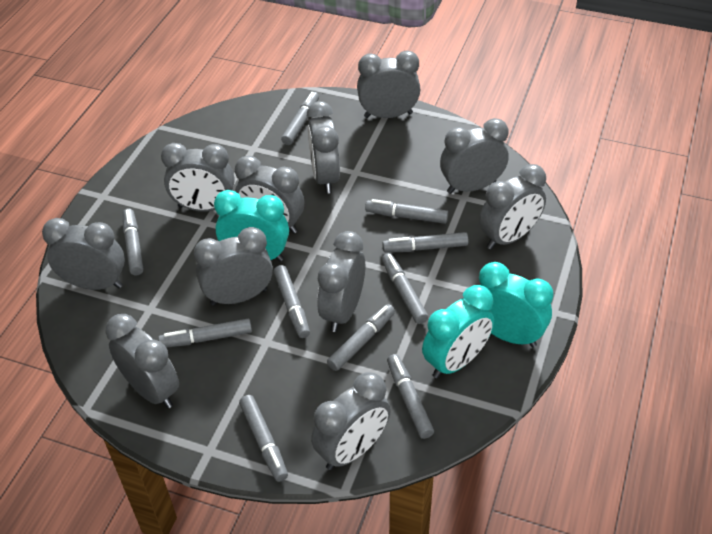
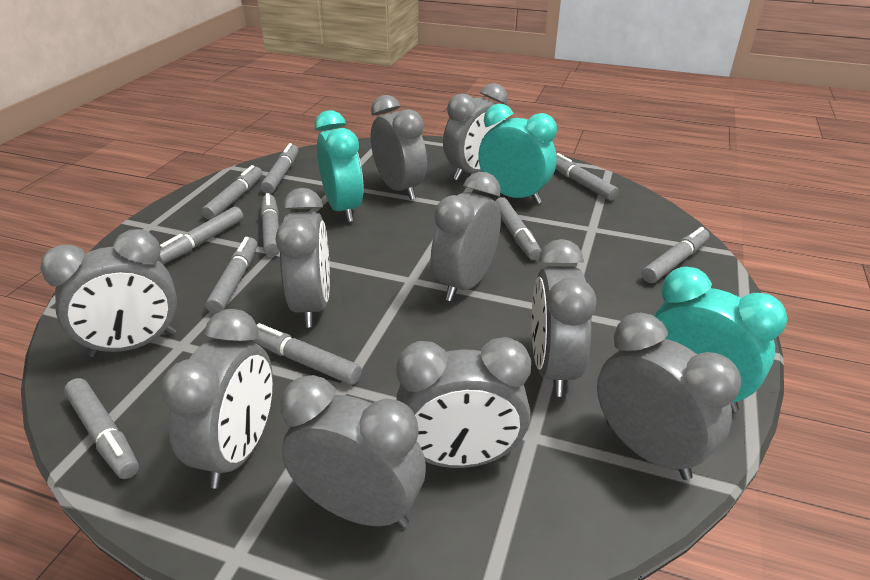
grey clock: [42,218,125,290] [105,314,179,408] [161,143,235,212] [194,227,273,306] [235,156,304,234] [307,101,340,194] [311,372,391,470] [317,231,365,332] [357,51,420,118] [440,118,509,194] [479,164,546,249] = 11 -> [40,229,177,357] [161,309,273,489] [276,188,330,327] [280,375,426,528] [371,95,427,200] [396,337,531,468] [431,172,501,301] [443,83,508,180] [532,239,597,397] [597,313,741,480] = 10

